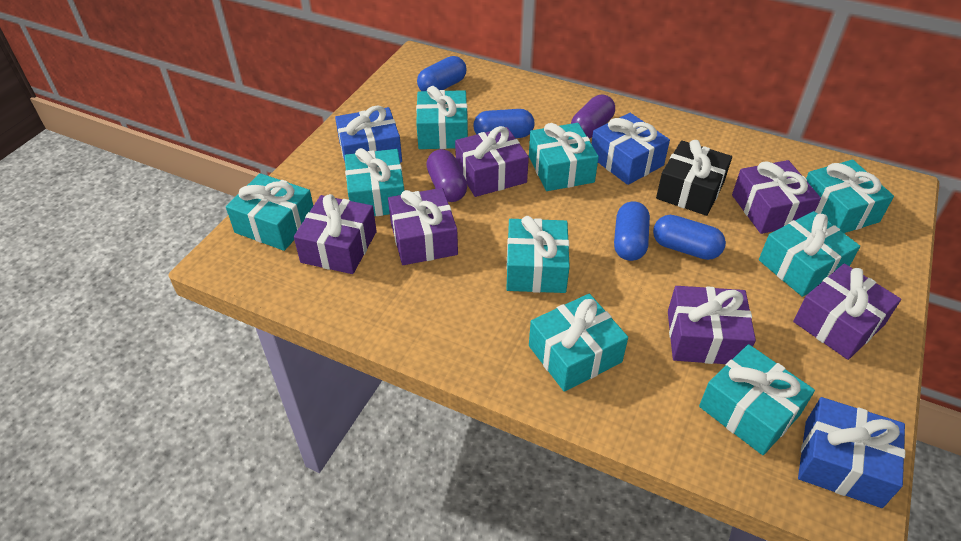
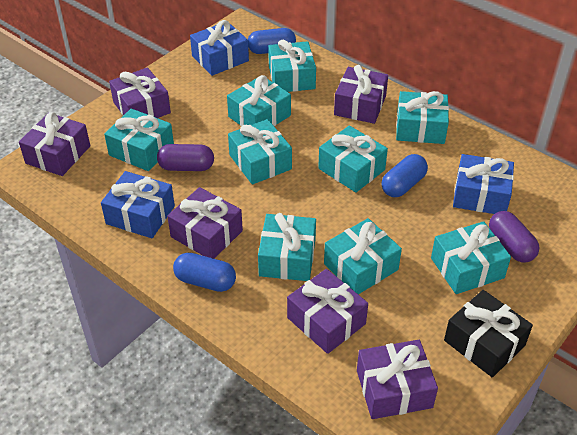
blue capsule: [417,56,467,91] [473,109,534,138] [614,201,650,261] [653,215,726,260] = 4 -> [173,253,236,292] [248,28,296,54] [382,154,428,197] = 3

